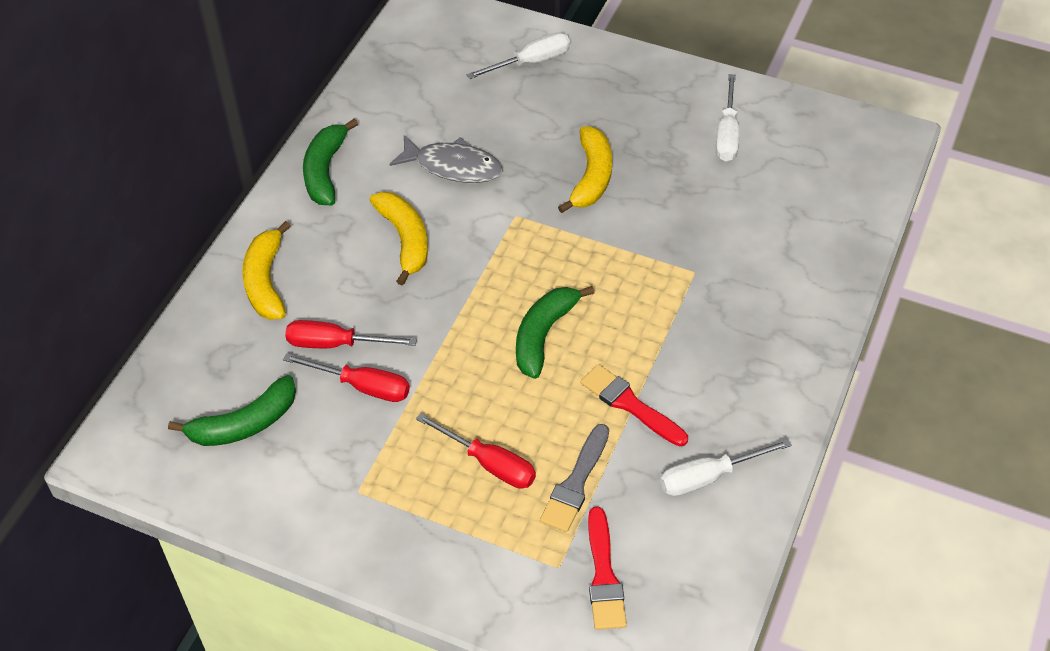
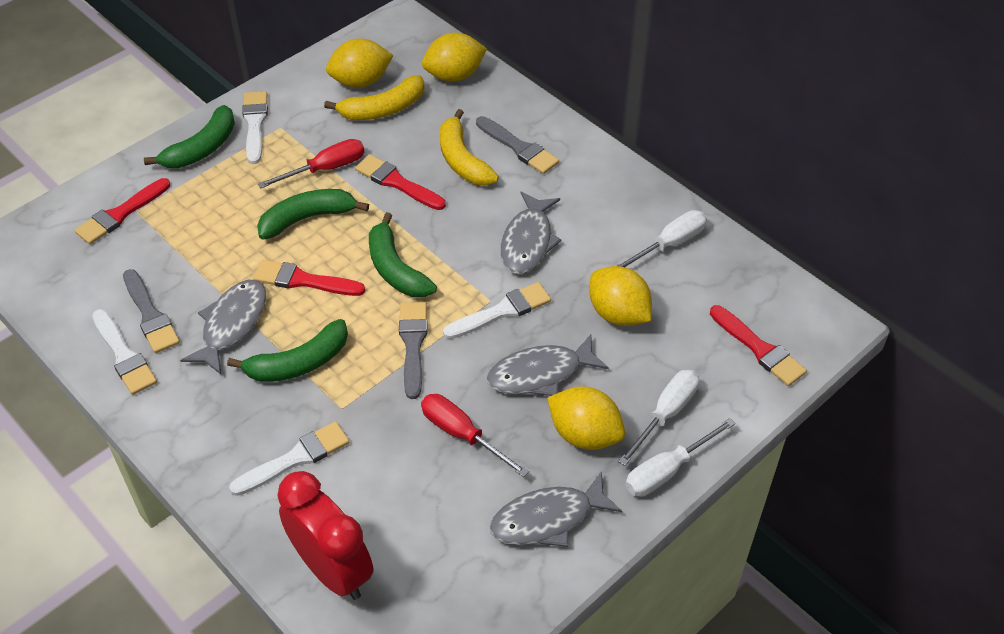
green banana: [168,375,296,446] [303,119,358,205] [516,286,594,379] = 3 -> [144,105,235,168] [227,319,348,382] [257,189,369,240] [369,212,437,297] = 4
grey brush: [540,424,609,532] = 1 -> [123,269,180,353] [399,302,428,399] [476,116,559,174] = 3
grey fish: [389,135,503,183] = 1 -> [180,280,266,374] [487,334,609,396] [490,471,622,547] [500,191,562,274] = 4
red brush: [581,364,688,447] [588,507,627,630] = 2 -> [74,178,170,244] [253,260,365,296] [355,154,446,210] [710,305,807,386] = 4
red clock: none = 0 -> [277,471,374,600] = 1
red screwdriver: [283,353,410,402] [285,320,417,348] [416,413,536,489] = 3 -> [258,139,364,189] [421,394,529,477] = 2
white brush: none = 0 -> [92,309,157,395] [229,421,349,496] [242,91,268,164] [443,282,551,339] = 4
yellow banana: [242,221,291,320] [369,192,428,286] [558,126,612,213] = 3 -> [324,75,425,120] [440,109,499,185] = 2
yellow lemon: none = 0 -> [326,39,393,88] [422,33,487,82] [547,386,625,450] [589,266,652,326] = 4

